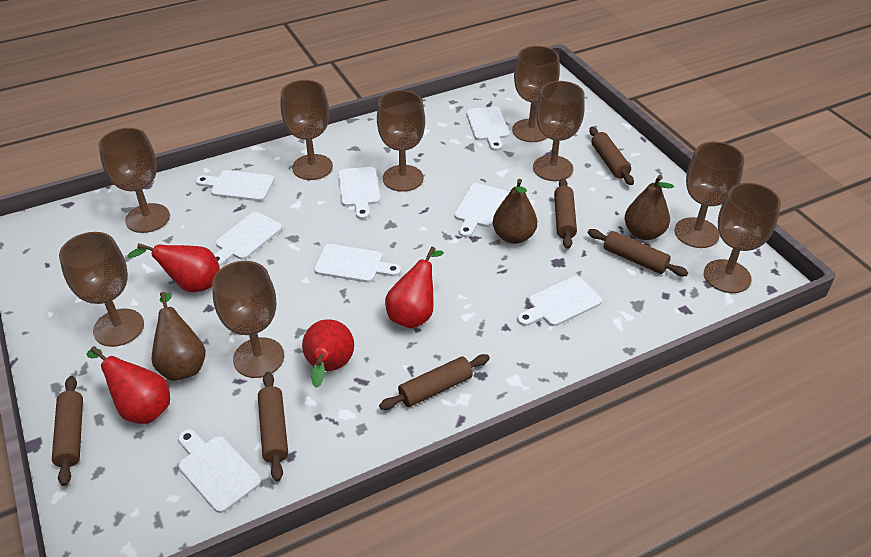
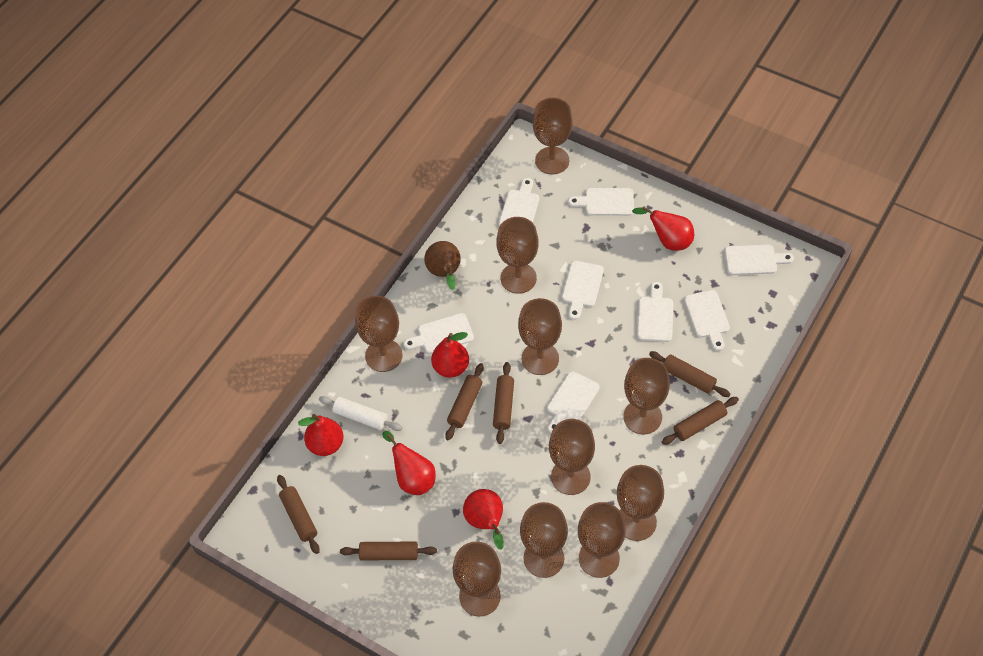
brown goblet: [59,232,144,347] [98,128,170,233] [212,261,284,378] [281,80,333,180] [377,90,425,192] [512,46,560,142] [533,81,585,181] [674,142,744,248] [704,183,781,293] = 9 -> [355,296,403,372] [453,541,501,616] [497,217,539,294] [518,298,562,375] [520,502,568,578] [533,98,572,174] [549,419,595,495] [578,502,626,578] [617,465,664,541] [623,358,670,434] = 10
brown pear: [152,292,206,381] [493,179,537,244] [625,175,674,240] = 3 -> [424,241,461,290] = 1
red pear: [87,346,170,424] [127,243,220,292] [302,319,354,388] [385,247,444,329] = 4 -> [298,414,344,456] [382,431,436,495] [431,332,469,378] [463,489,504,550] [632,206,694,251] = 5
white rolling pin: none = 0 -> [319,396,402,431] = 1

